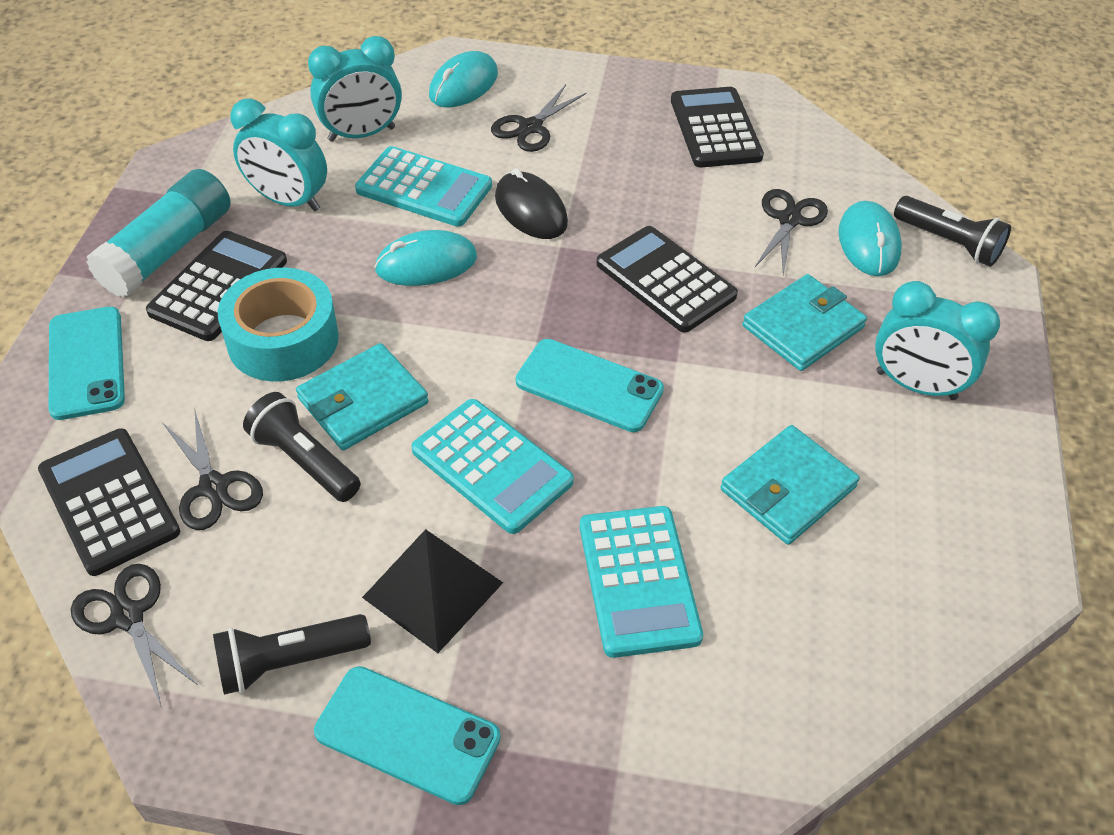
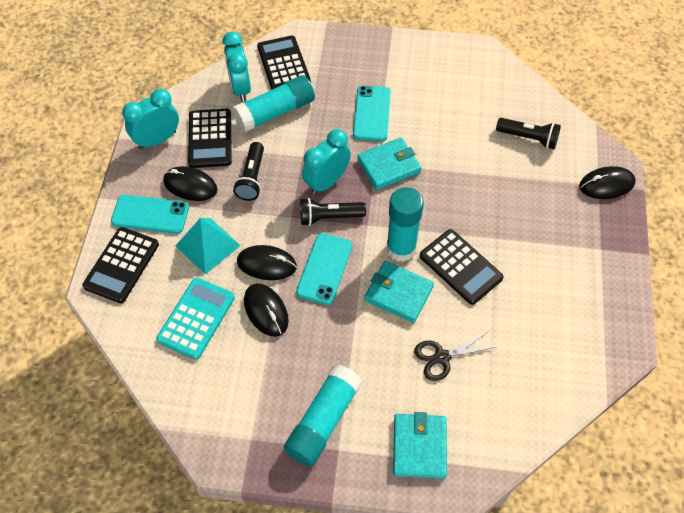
black mouse: [495,168,568,239] = 1 -> [163,166,218,201] [237,245,297,280] [244,284,289,337] [579,166,636,199] = 4
black pyramid: [362,529,503,653] = 1 -> none = 0
black scissors: [71,564,198,706] [162,408,263,530] [491,85,587,152] [755,189,828,275] = 4 -> [414,332,495,381] = 1
turquoise calculator: [355,146,492,227] [411,399,574,534] [580,506,703,658] = 3 -> [156,278,235,360] = 1
turquoise glue stick: [86,169,231,298] = 1 -> [232,75,315,132] [284,364,362,466] [386,187,424,262] = 3
turquoise mouse: [374,230,477,286] [429,51,498,107] [838,201,902,276] = 3 -> none = 0
turquoise pyramid: none = 0 -> [175,218,241,274] = 1
turquoise tape: [218,268,339,381] = 1 -> none = 0

